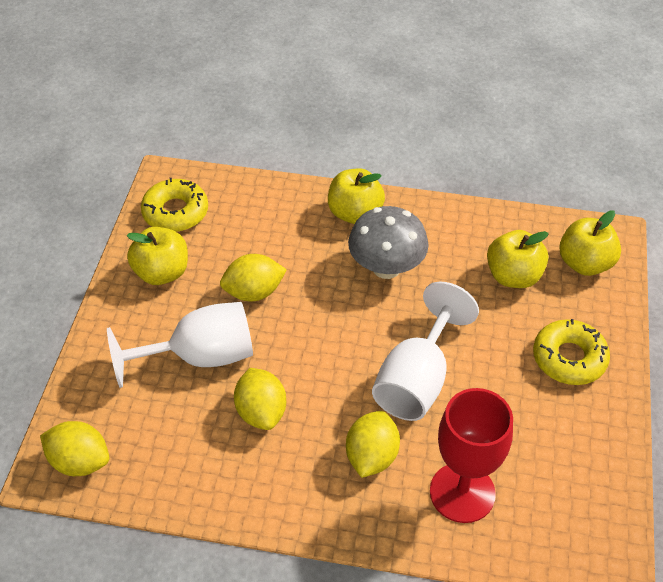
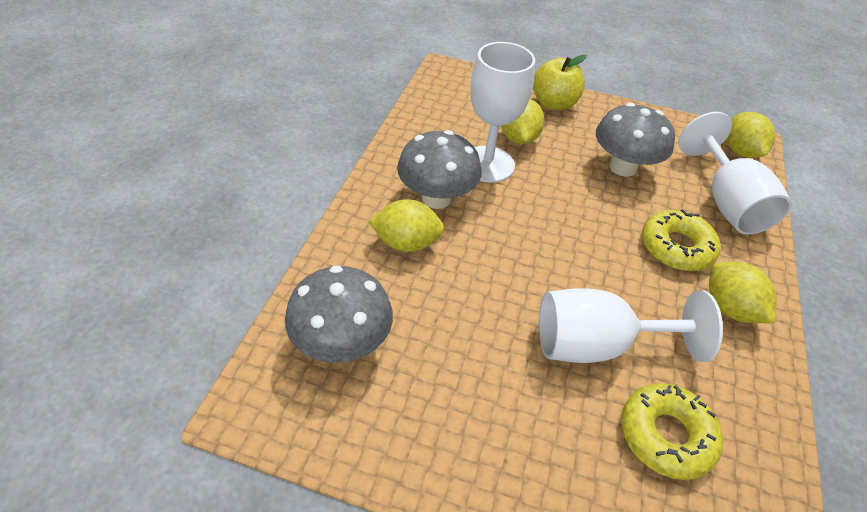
grey mushroom: [348,206,429,279] = 1 -> [285,265,393,363] [397,130,482,209] [596,103,675,177] = 3
red goblet: [430,388,513,523] = 1 -> none = 0
white goblet: [107,302,253,388] [372,282,479,421] = 2 -> [470,42,535,183] [539,288,723,363] [678,112,792,234] = 3
yellow apple: [127,227,188,285] [328,168,385,224] [487,230,549,288] [559,210,621,276] = 4 -> [533,55,587,110] = 1

